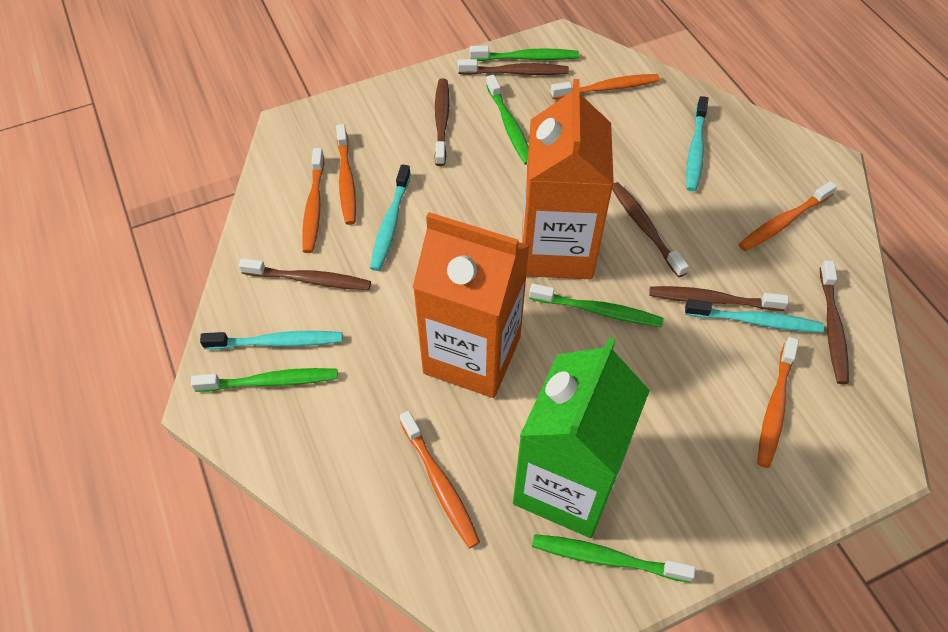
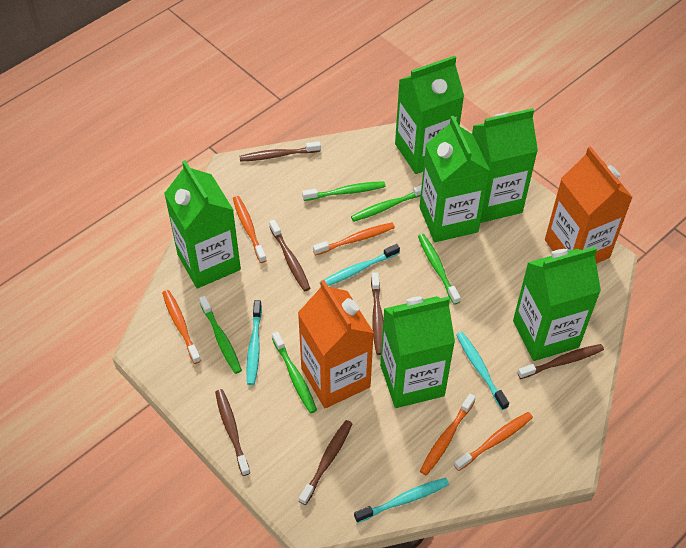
green carton: [513,337,650,538] = 1 -> [164,160,241,288] [380,296,455,408] [395,56,464,174] [419,116,490,242] [472,108,538,223] [513,246,601,361] = 6
orange toothbrush: [302,148,324,253] [336,124,356,225] [400,411,480,548] [550,74,660,99] [739,181,837,251] [757,337,799,468] = 6 -> [162,290,201,364] [233,196,267,263] [313,223,395,255] [420,393,476,475] [454,412,533,471] = 5

